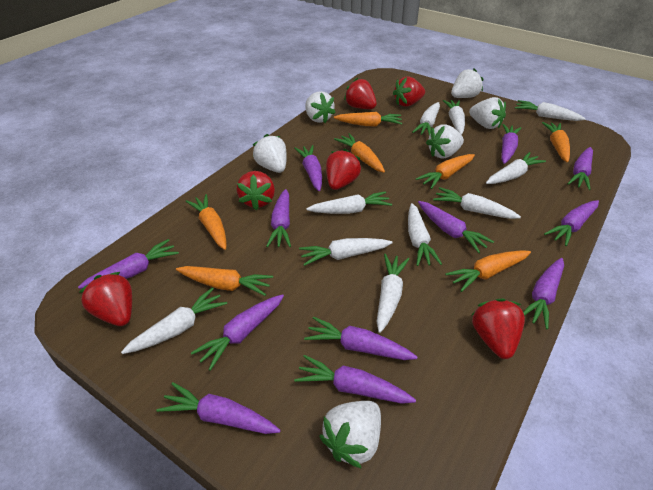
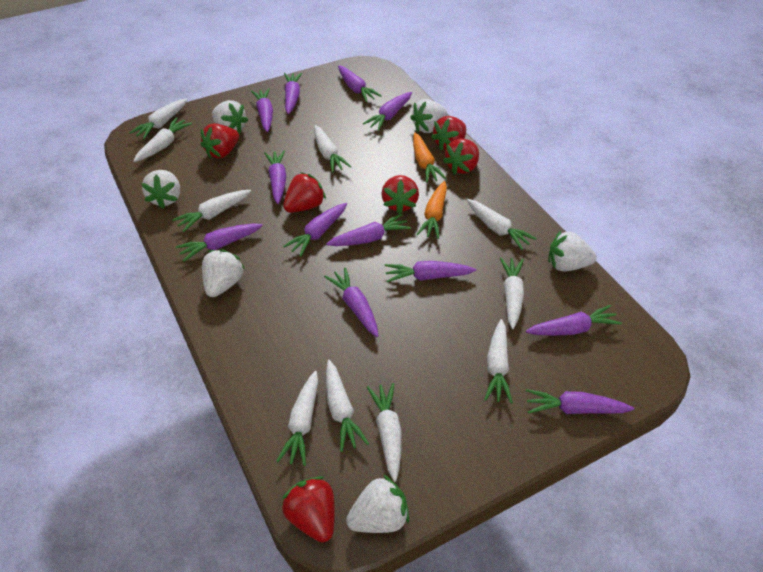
orange carrot: [176,266,273,296] [185,194,227,250] [334,112,402,126] [334,133,385,173] [416,154,475,189] [445,250,531,292] [542,122,570,162] = 7 -> [413,133,447,183] [417,181,447,239] = 2

